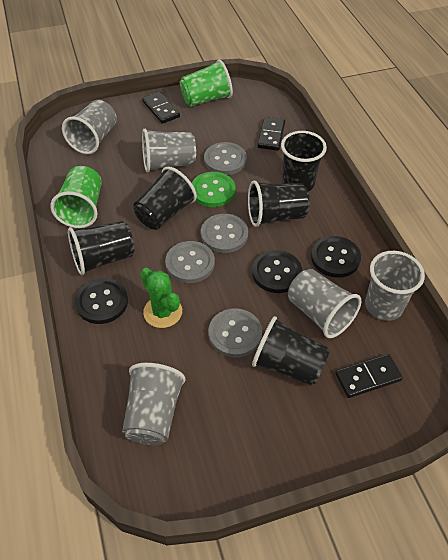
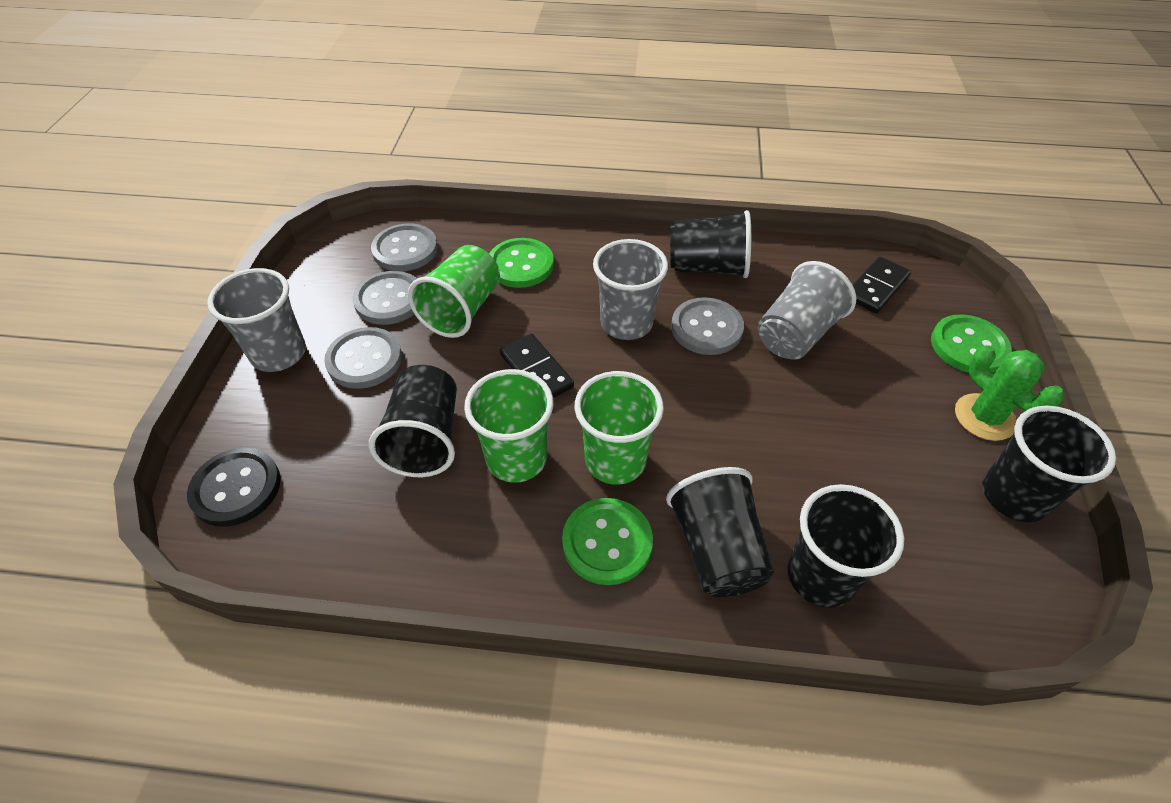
black button: [75,278,128,324] [252,250,302,293] [311,236,361,278] = 3 -> [187,448,281,527] = 1
black domino: [142,92,180,124] [258,117,285,151] [336,354,403,398] = 3 -> [500,334,574,398] [853,257,911,314] = 2
green button: [192,172,236,207] = 1 -> [489,238,554,288] [562,498,653,585] [931,314,1012,373] = 3
green cup: [50,166,102,228] [180,59,233,107] = 2 -> [408,245,500,338] [464,369,554,483] [575,371,664,485] = 3
grey cup: [62,100,117,154] [122,363,186,445] [142,129,196,172] [288,269,361,338] [365,251,425,321] = 5 -> [207,268,306,372] [593,239,668,340] [758,261,857,359] = 3

